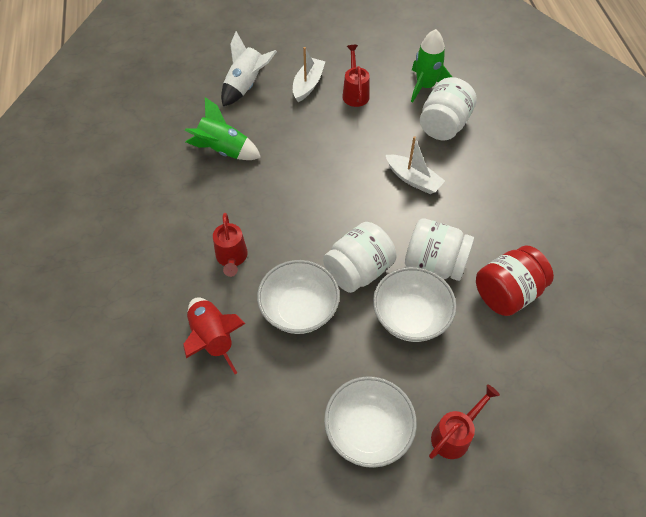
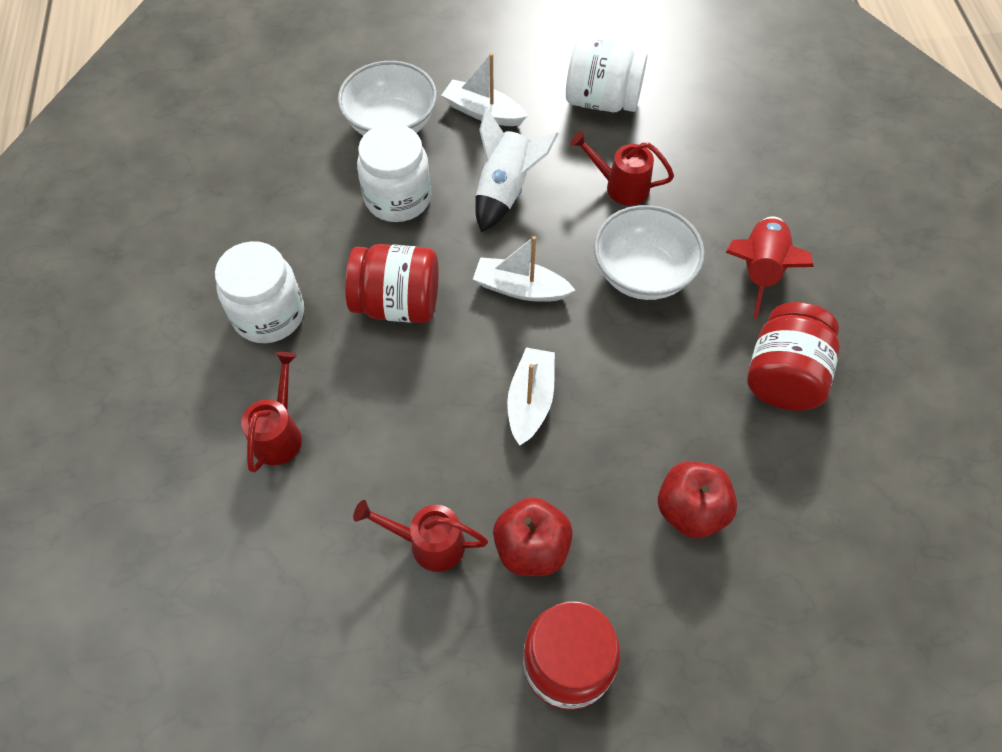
green rocket: [185,97,261,160] [411,29,452,103] = 2 -> none = 0
red apple: none = 0 -> [493,497,573,576] [658,461,737,538] = 2
red jar: [476,245,554,316] = 1 -> [345,244,438,323] [523,601,620,710] [747,302,840,411] = 3
white boat: [293,47,325,102] [386,136,445,194] = 2 -> [442,53,528,126] [473,236,575,302] [507,347,555,446] = 3
white bowl: [257,260,340,334] [324,376,417,468] [373,267,456,342] = 3 -> [338,61,437,136] [594,205,705,300] = 2

